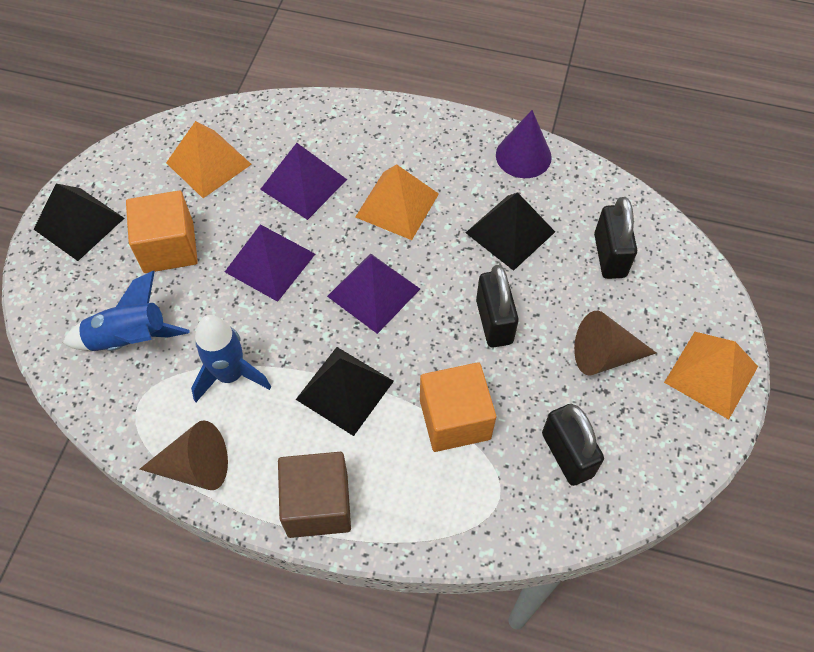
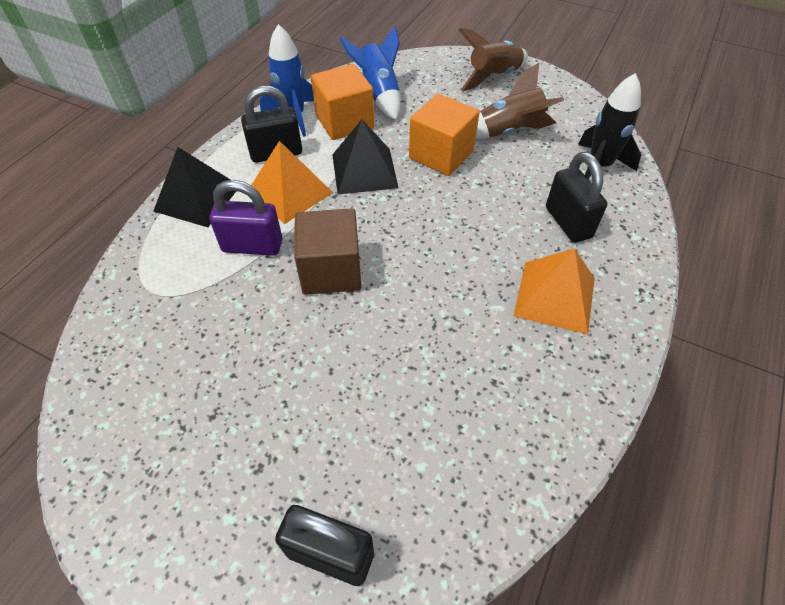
black pyramid: [34,184,124,261] [296,347,394,436] [466,192,555,271] = 3 -> [154,147,236,227] [332,119,399,195] = 2
black rocket: none = 0 -> [578,73,641,179] = 1
brown cone: [140,420,228,490] [574,311,656,375] = 2 -> none = 0
brown rocket: none = 0 -> [458,28,528,91] [476,62,564,139] = 2
orange pyramid: [166,121,252,198] [355,164,439,240] [664,332,758,420] = 3 -> [251,141,333,224] [514,248,595,334] = 2
purple cone: [496,110,552,178] = 1 -> none = 0
purple padlock: none = 0 -> [210,180,282,256] = 1
purple pyramid: [225,224,315,302] [260,143,347,220] [327,253,420,334] = 3 -> none = 0

